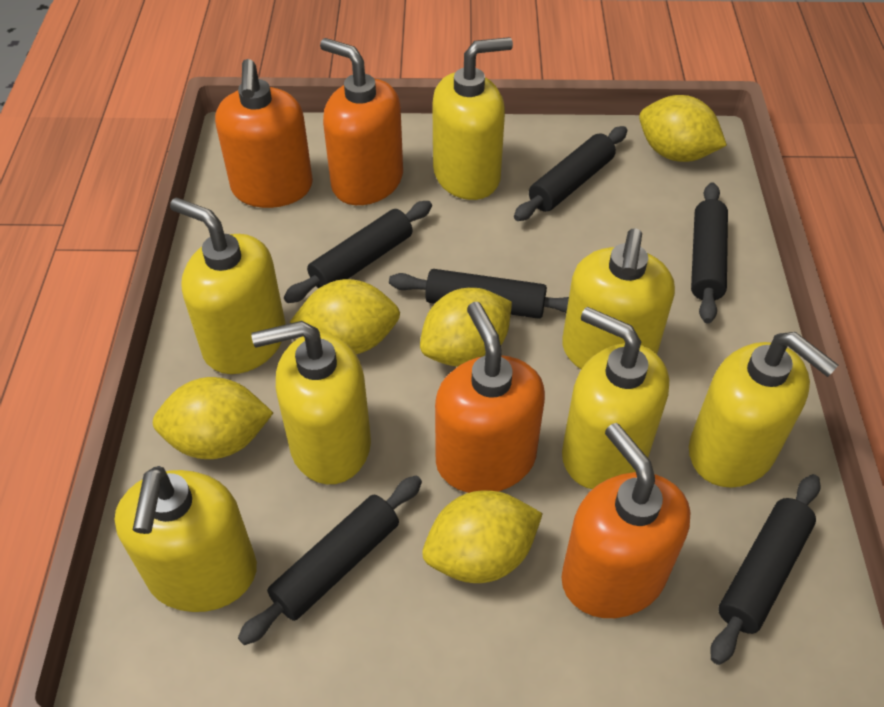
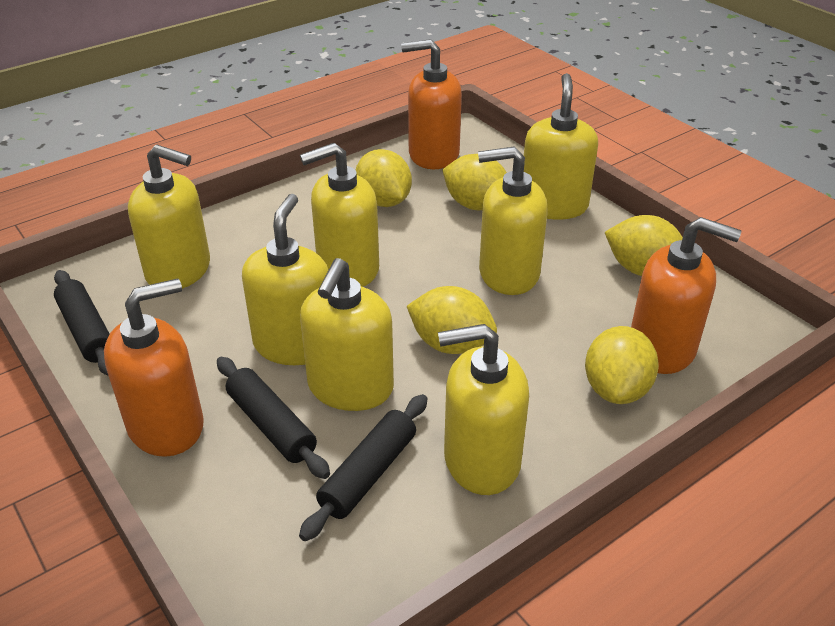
black rolling pin: [238,476,422,645] [284,201,432,303] [389,269,569,319] [514,126,627,221] [691,183,728,323] [710,474,821,665] = 6 -> [54,270,110,375] [217,357,330,479] [299,394,427,541] = 3
orange soap dispenser: [215,59,313,208] [320,38,403,205] [435,302,545,493] [561,423,691,618] = 4 -> [104,278,204,457] [401,39,462,169] [631,217,742,374] = 3

